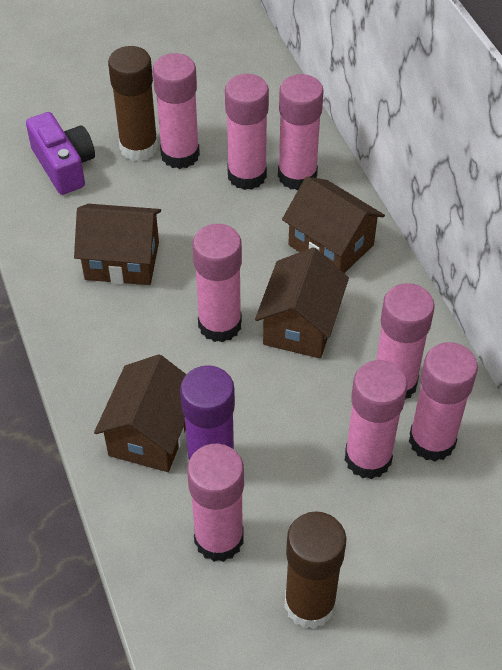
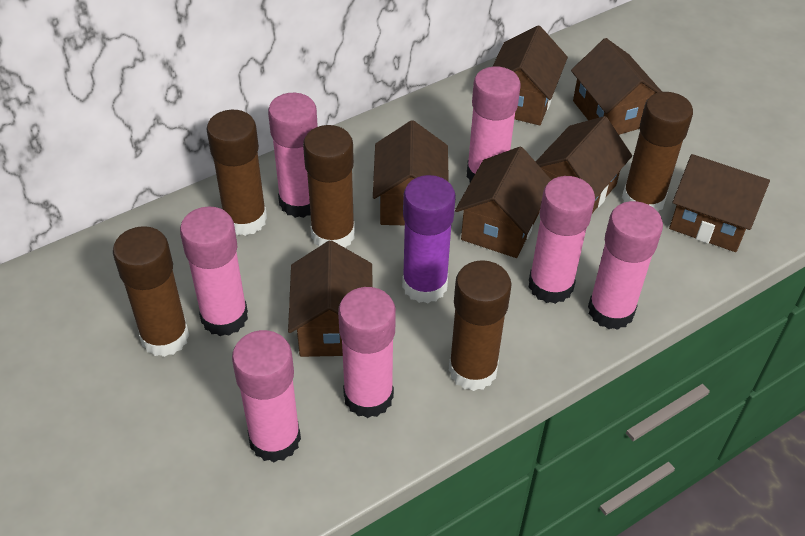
brown glue stick: [108,46,158,161] [284,511,346,629] = 2 -> [113,226,189,357] [206,110,267,236] [303,125,355,248] [449,260,512,391] [622,92,693,212] = 5
brown house: [74,204,161,285] [94,354,187,472] [255,247,349,359] [282,177,385,273] = 4 -> [288,240,373,357] [373,120,449,225] [455,147,551,258] [492,25,568,125] [536,116,632,213] [571,38,662,135] [669,154,770,252] = 7
pink glue stick: [153,53,200,169] [187,444,244,562] [193,224,242,342] [225,74,269,190] [278,74,324,190] [345,360,408,479] [376,283,435,399] [409,342,478,461] = 8 -> [180,207,248,336] [232,330,301,462] [268,93,318,218] [338,287,396,418] [467,66,521,183] [529,176,595,304] [588,201,663,330] = 7
purple camera: [26,112,95,195] = 1 -> none = 0

